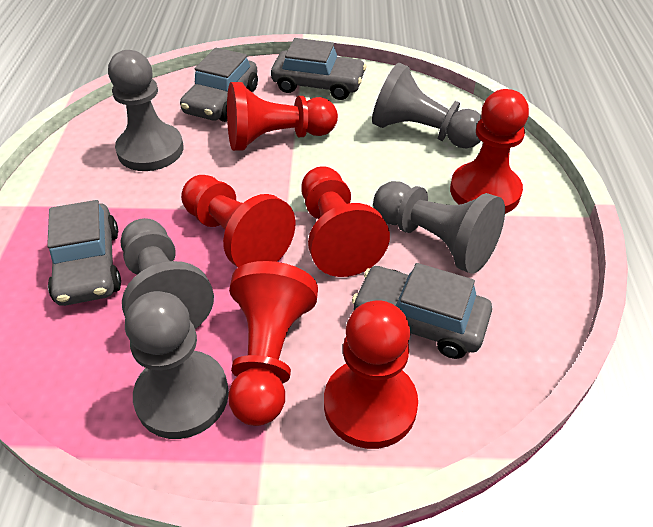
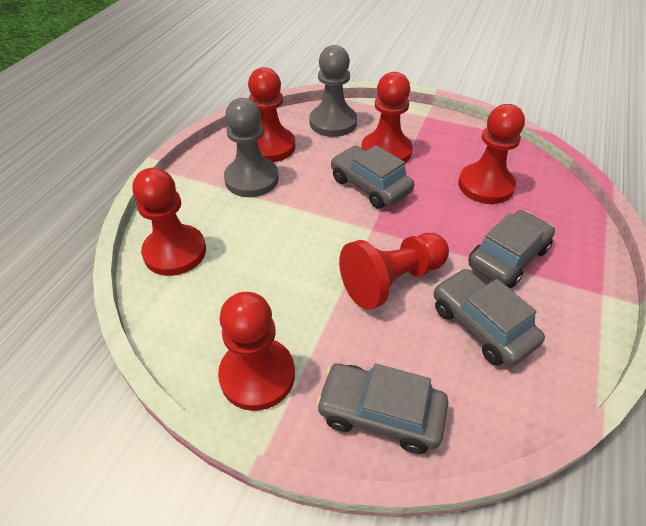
grey pawn: [108,50,183,171] [120,218,214,329] [125,291,229,439] [372,63,482,148] [373,181,505,274] = 5 -> [224,98,279,197] [309,45,357,137] = 2

